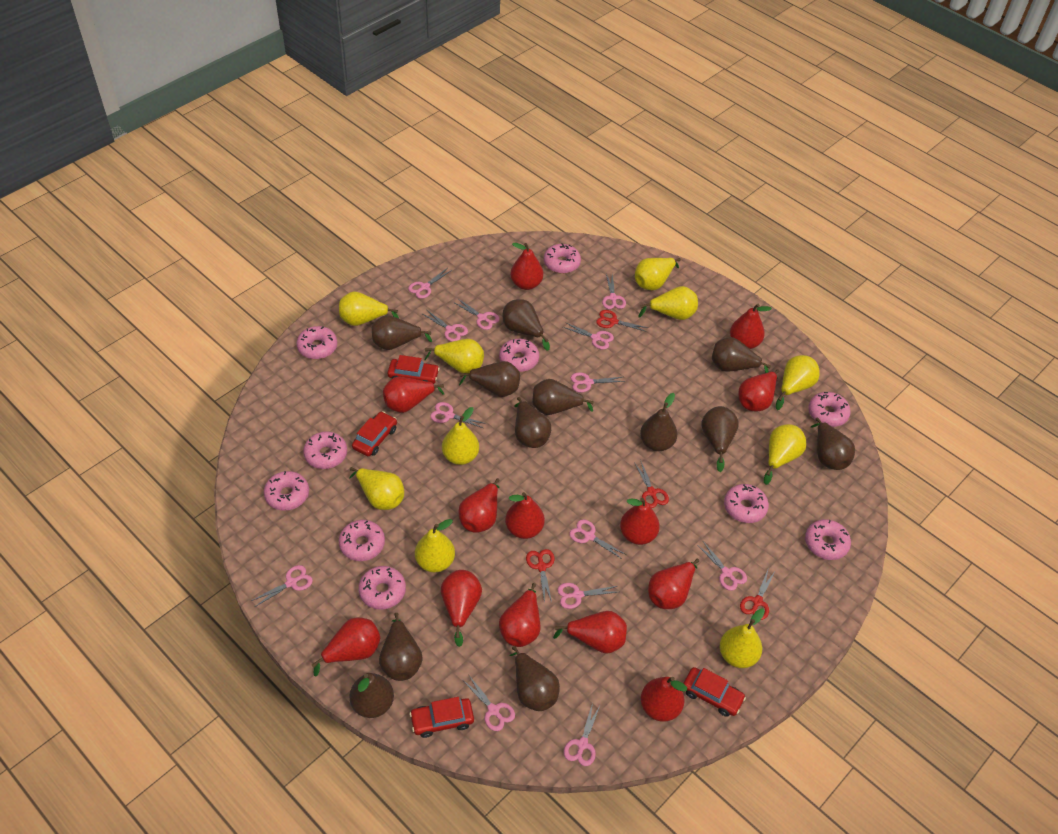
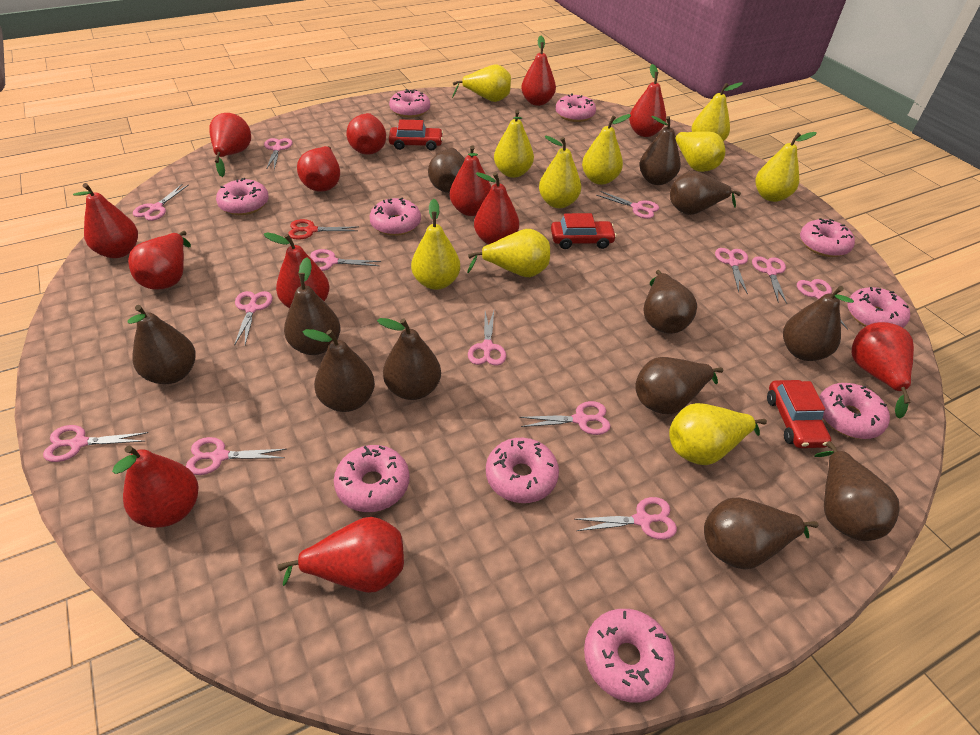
red car: [352,411,397,456] [387,355,440,384] [410,697,474,738] [683,667,746,717] = 4 -> [389,120,443,151] [551,213,617,249] [767,380,831,448] = 3
red scissors: [526,549,554,604] [596,310,648,332] [634,462,669,508] [740,570,776,620] = 4 -> [288,219,359,240] = 1

